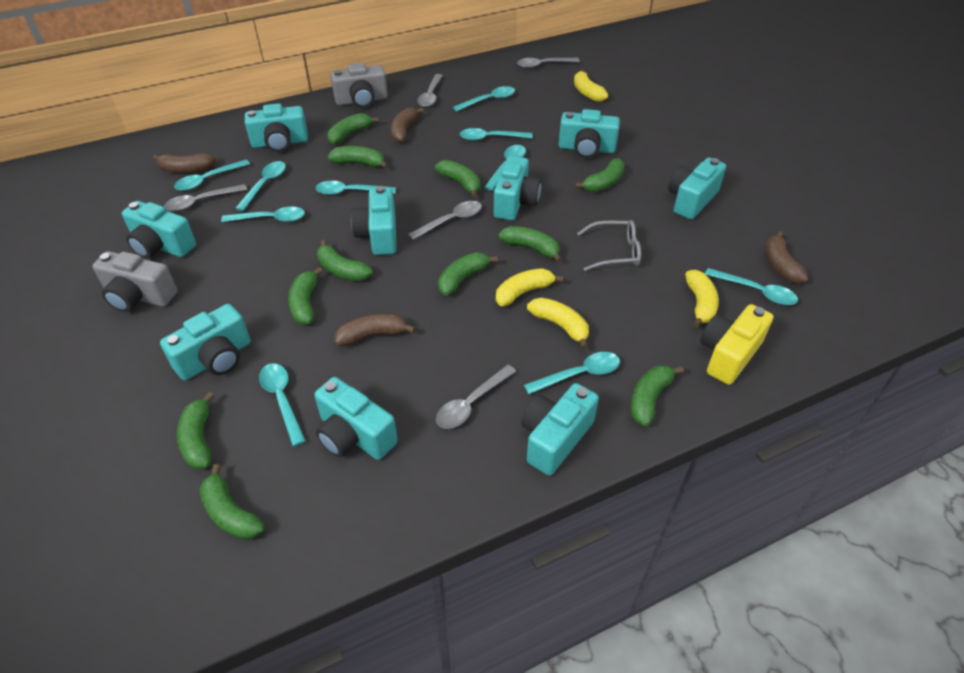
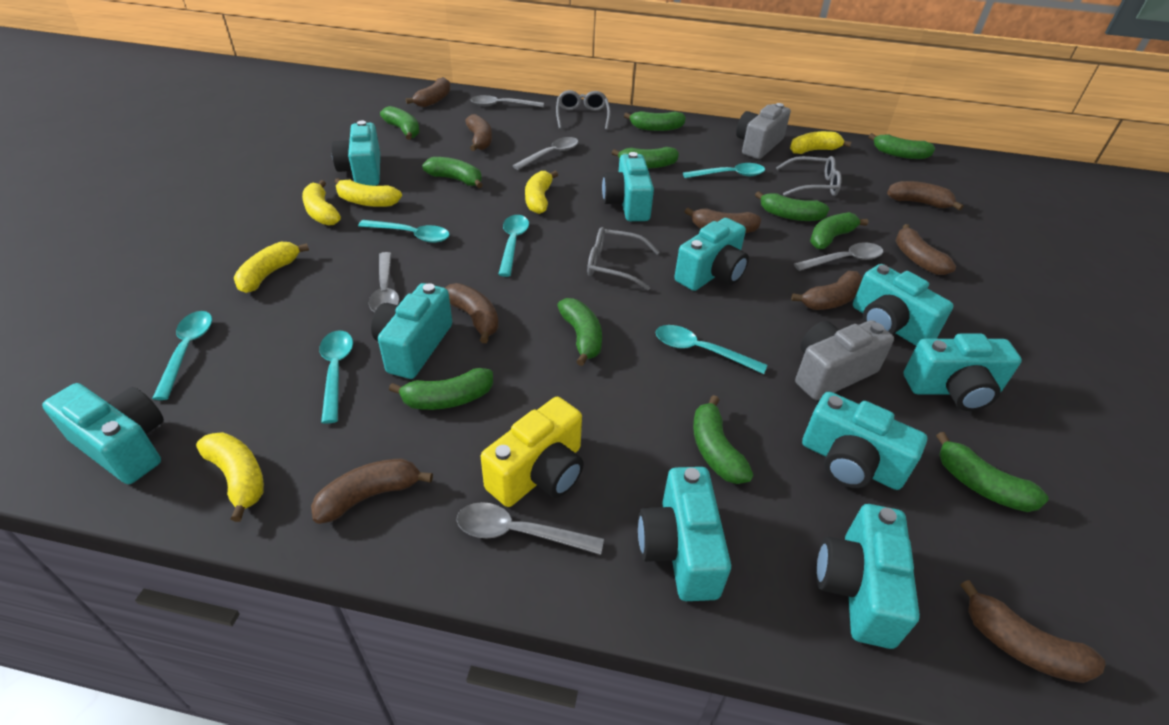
brown banana: [153,153,216,173] [335,313,416,346] [391,107,424,143] [765,231,809,284] = 4 -> [311,458,433,524] [406,77,451,107] [445,283,499,343] [465,114,492,151] [685,208,761,233] [791,271,863,310] [887,181,963,210] [895,224,956,275] [960,580,1106,683] = 9
grey glasses: [577,220,641,271] = 1 -> [556,90,611,130] [587,227,659,290] [776,156,842,196] = 3
turquoise camera: [122,201,196,258] [160,304,251,381] [245,103,308,152] [314,377,398,460] [351,186,396,255] [494,156,541,220] [521,383,599,476] [559,109,620,158] [668,158,726,219] = 9 -> [42,383,164,484] [331,121,380,186] [371,283,452,379] [602,152,654,221] [638,467,731,601] [674,218,749,291] [802,391,927,490] [816,504,920,649] [853,264,954,346] [904,333,1022,411] = 10
turquoise spoon: [174,160,250,191] [221,206,305,222] [235,161,286,211] [259,363,306,446] [316,181,396,195] [453,86,515,111] [460,128,533,141] [484,145,526,191] [524,352,620,394] [705,268,798,305] = 10 -> [152,311,212,400] [319,331,353,424] [358,220,450,243] [498,215,529,277] [656,325,767,374] [683,163,765,178] = 6
yellow banana: [496,268,563,306] [527,297,589,349] [574,70,608,102] [685,270,719,328] = 4 -> [196,432,264,522] [234,242,309,293] [302,180,341,226] [335,178,402,207] [525,171,558,214] [790,131,851,154] = 6

